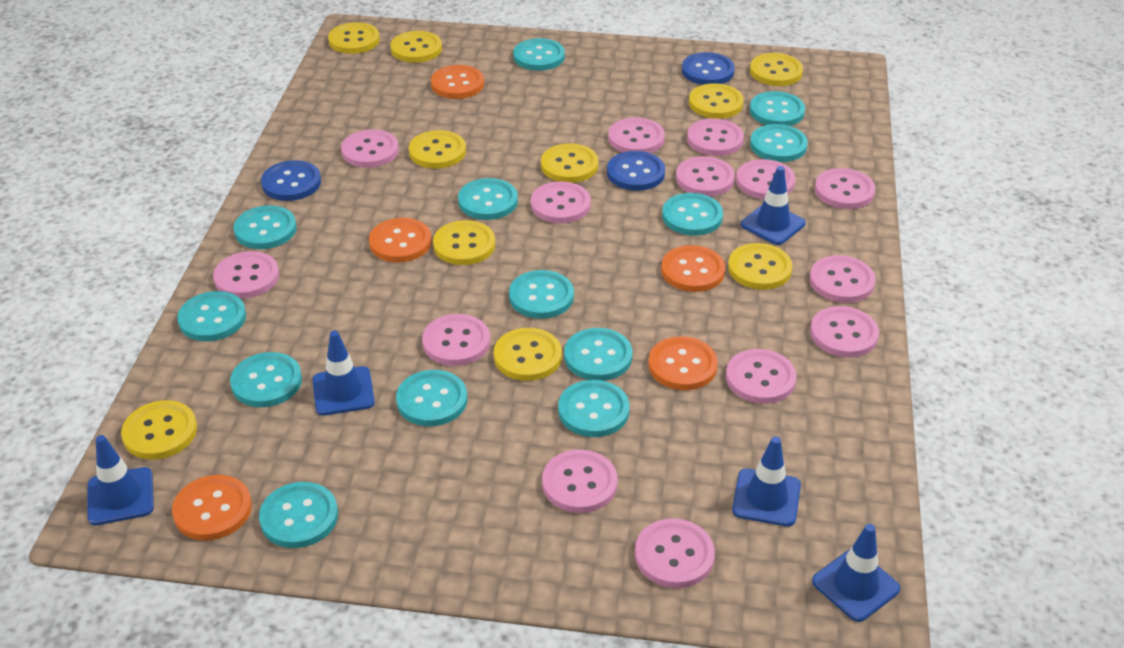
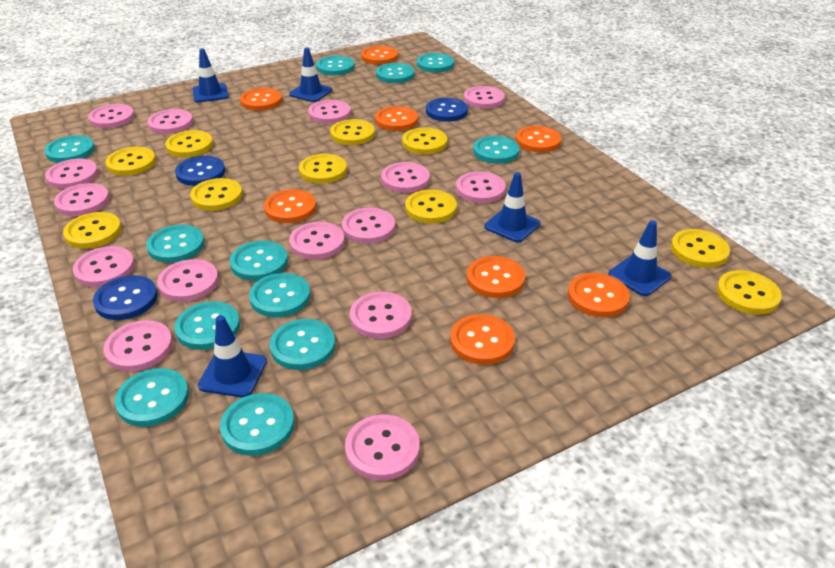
orange button: [172,475,252,540] [369,218,432,262] [431,65,484,99] [648,336,718,390] [661,245,725,292] = 5 -> [240,88,282,111] [264,189,316,223] [361,46,398,65] [375,106,418,131] [450,314,515,365] [466,256,525,298] [516,126,561,153] [568,273,630,317] = 8
pink button: [213,251,279,298] [341,129,399,168] [422,314,490,366] [531,181,591,223] [542,450,618,513] [608,117,665,153] [635,518,715,588] [676,156,735,196] [687,118,744,156] [726,349,797,404] [736,159,795,199] [810,255,876,303] [810,306,879,357] [815,168,875,209] = 14 -> [45,159,98,189] [54,183,110,216] [73,246,135,287] [88,104,134,128] [104,320,173,372] [147,109,193,134] [157,259,219,302] [289,222,345,260] [308,100,351,124] [342,208,395,244] [345,414,420,481] [350,292,412,339] [381,162,430,193] [456,171,506,203] [464,86,505,109] = 15
turquoise button: [177,291,246,341] [230,352,302,407] [234,206,297,249] [259,482,338,548] [396,370,467,426] [458,178,518,220] [509,270,574,319] [513,38,565,71] [558,380,630,437] [564,328,632,381] [662,193,723,236] [750,91,805,126] [750,124,808,162] = 13 -> [44,135,95,163] [115,368,189,427] [146,225,204,263] [174,301,240,350] [220,393,294,456] [230,241,288,281] [249,273,310,318] [269,319,335,370] [316,56,354,76] [376,63,415,83] [417,53,454,73] [473,136,519,164] = 12

